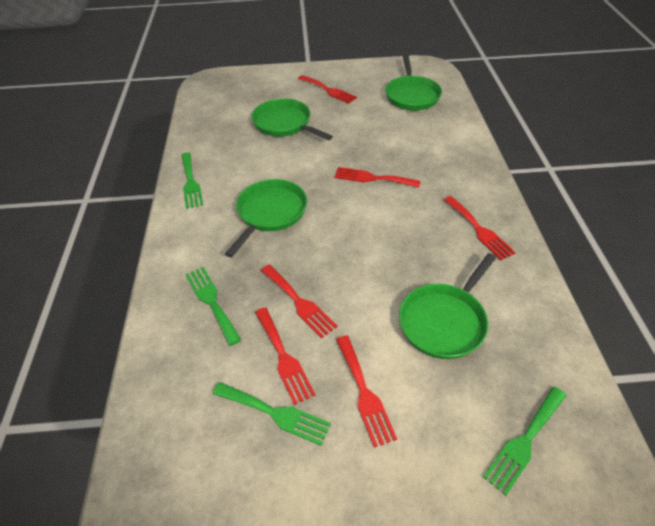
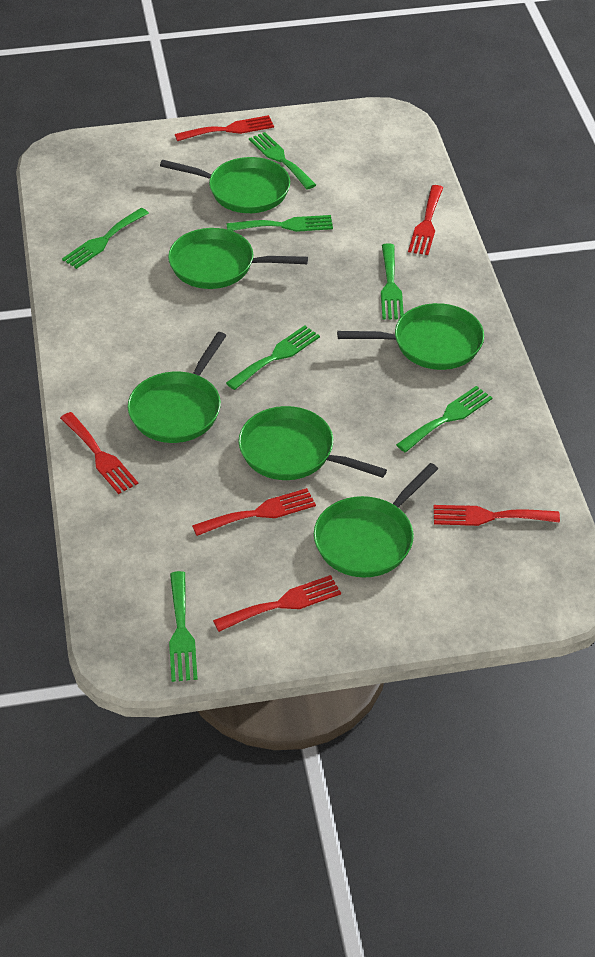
green fork: [181,153,203,209] [185,267,241,346] [213,382,331,446] [483,387,567,495] = 4 -> [62,208,149,269] [169,571,198,682] [226,215,333,232] [226,325,320,390] [249,132,316,190] [381,243,404,319] [396,386,492,452] = 7
green pan: [225,179,307,258] [251,98,333,140] [385,55,442,110] [399,253,496,359] = 4 -> [128,332,226,443] [160,157,290,213] [168,228,308,289] [238,406,387,480] [314,463,438,577] [337,303,484,370] = 6

